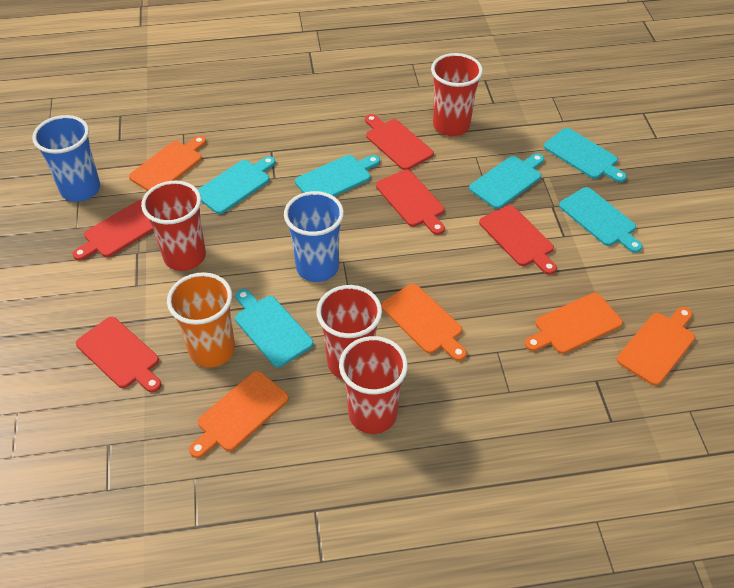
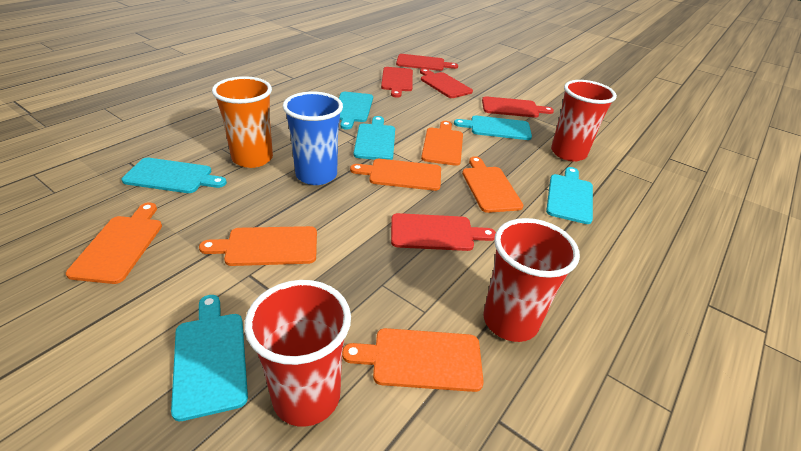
blue cup: [32,115,100,202] [284,191,344,282] = 2 -> [283,92,343,185] = 1
orange cutting board: [129,136,206,191] [189,371,289,458] [381,284,467,361] [525,293,623,354] [617,307,695,386] = 5 -> [66,203,162,284] [199,226,317,266] [342,328,484,392] [350,159,441,191] [421,121,463,166] [462,156,524,213] = 6
red cup: [141,181,206,271] [316,285,382,379] [339,336,408,434] [431,53,483,136] = 4 -> [245,280,351,427] [483,218,580,342] [551,80,617,162] = 3

